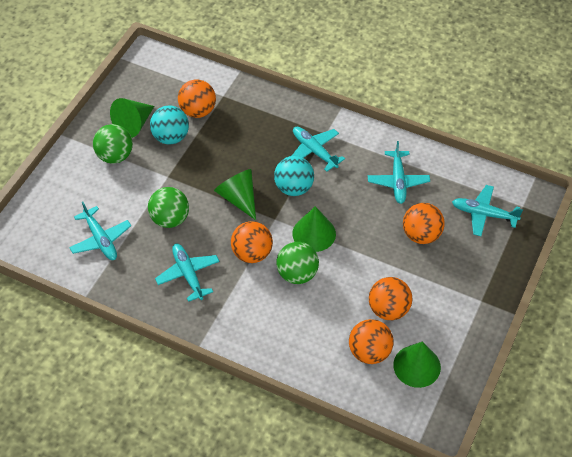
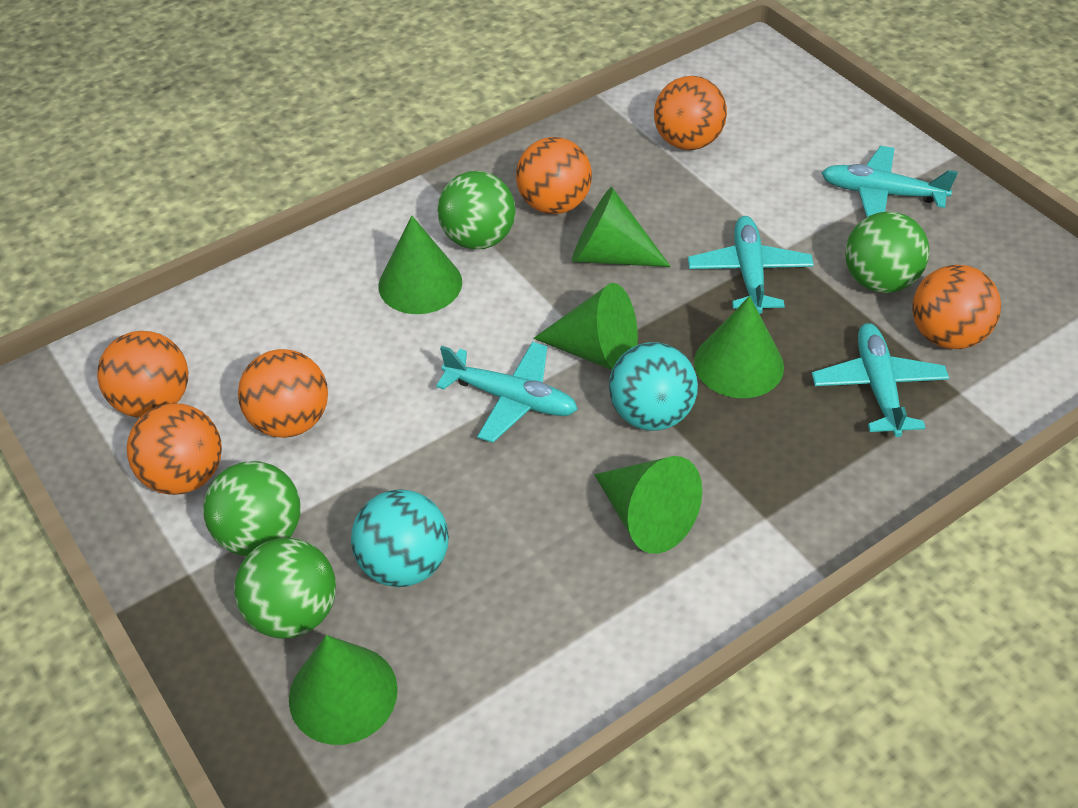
green ball: [93,124,133,164] [148,187,189,228] [276,242,319,284] = 3 -> [203,461,301,556] [234,538,336,639] [438,171,516,249] [845,211,929,293] = 4
green cone: [110,98,154,138] [214,169,256,220] [292,206,336,252] [393,342,441,388] = 4 -> [289,635,398,745] [378,216,462,314] [533,283,638,370] [572,187,671,267] [594,456,702,554] [694,296,784,398] = 6
orange ball: [178,80,216,118] [231,221,273,263] [349,319,394,364] [369,277,412,320] [403,203,445,244] = 5 -> [97,331,188,418] [127,403,222,495] [238,349,328,438] [516,137,592,214] [654,76,727,150] [912,265,1001,349] = 6
turquoise plane: [69,201,131,260] [155,244,219,302] [292,126,345,172] [368,141,430,204] [452,185,523,236] = 5 -> [436,342,578,443] [688,216,814,314] [812,323,949,437] [822,146,958,217] = 4

